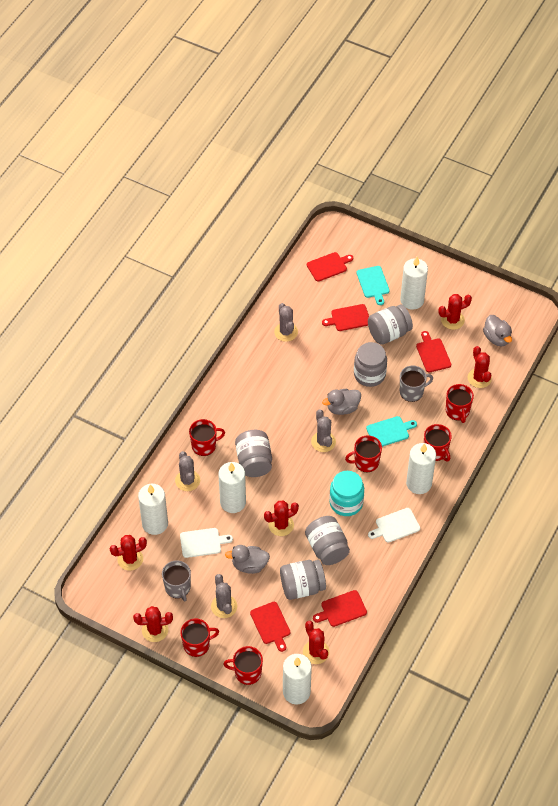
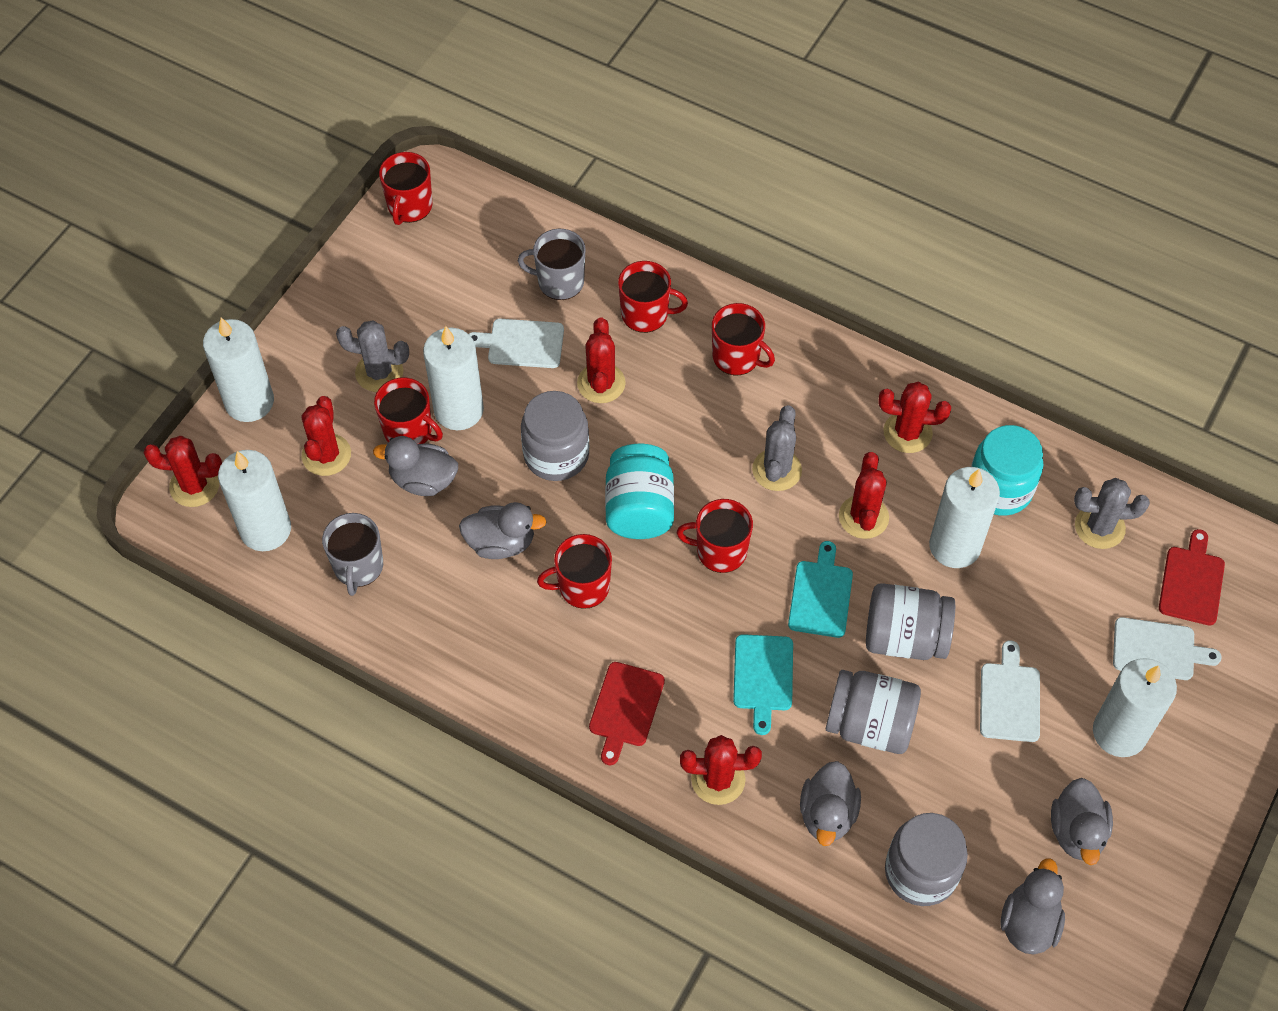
grey cactus: [175,451,200,491] [211,574,237,618] [274,303,298,342] [311,410,336,452] = 4 -> [336,320,409,392] [752,405,802,491] [1074,478,1150,549] = 3
grey duck: [225,545,270,574] [322,389,361,415] [483,315,512,346] = 3 -> [373,436,458,496] [459,502,546,559] [800,761,861,846] [1000,858,1065,955] [1051,778,1113,865] = 5
grey jar: [235,430,272,477] [280,560,326,600] [305,516,350,565] [354,342,387,387] [368,305,413,345] = 5 -> [521,391,589,481] [826,670,921,754] [866,583,955,660] [885,813,968,906] = 4
red cutting board: [250,602,290,652] [307,252,353,282] [313,590,367,627] [322,304,369,331] [416,331,451,372] = 5 -> [589,662,665,765] [1159,529,1225,626] = 2
turquoise jar: [329,471,364,516] = 1 -> [605,444,674,539] [971,425,1043,516] = 2
white cutting board: [180,528,233,558] [368,508,420,543] = 2 -> [469,319,564,368] [980,640,1040,742] [1113,617,1222,680] = 3

